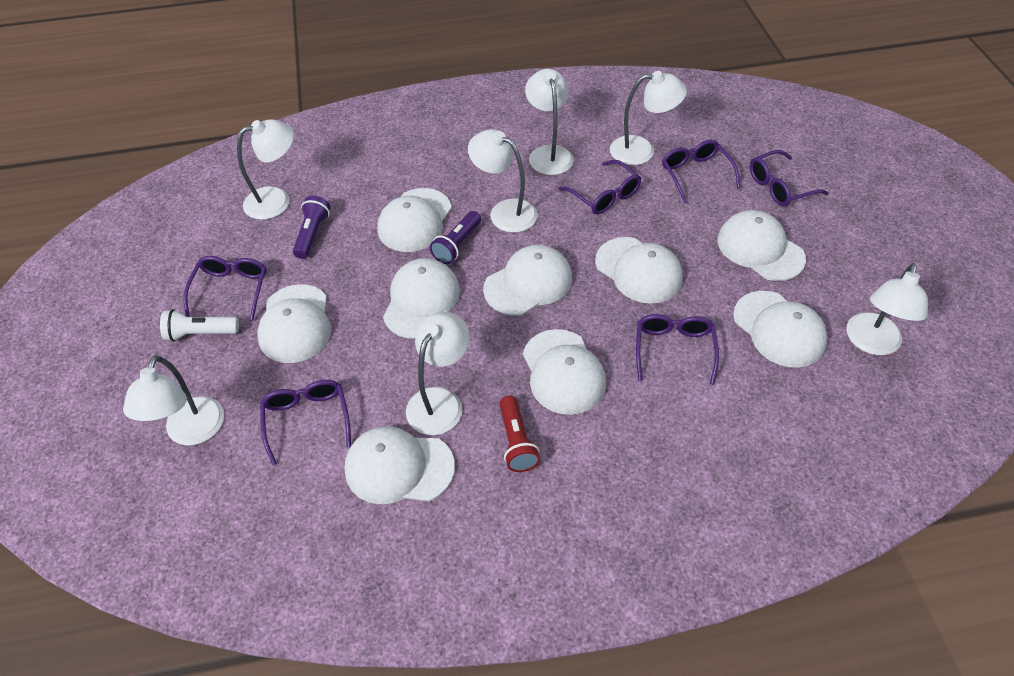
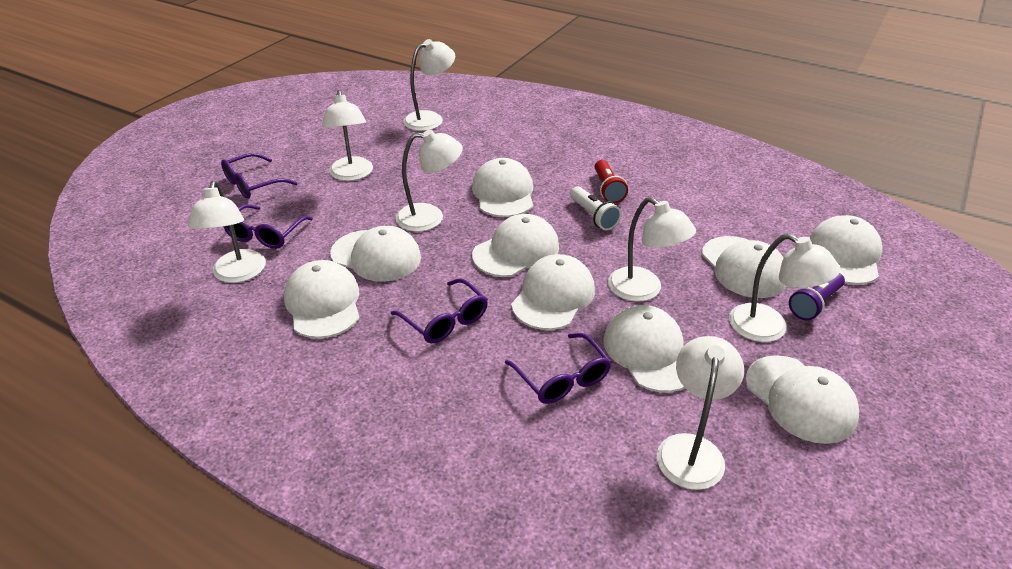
purple flashlight: [293,196,331,259] [430,211,481,264] = 2 -> [789,273,845,320] = 1
purple glasses: [183,256,267,321] [260,380,351,465] [558,160,641,214] [636,314,719,385] [662,140,740,204] [750,150,829,206] = 6 -> [221,153,297,199] [223,204,313,249] [391,278,488,343] [505,333,611,404] = 4

